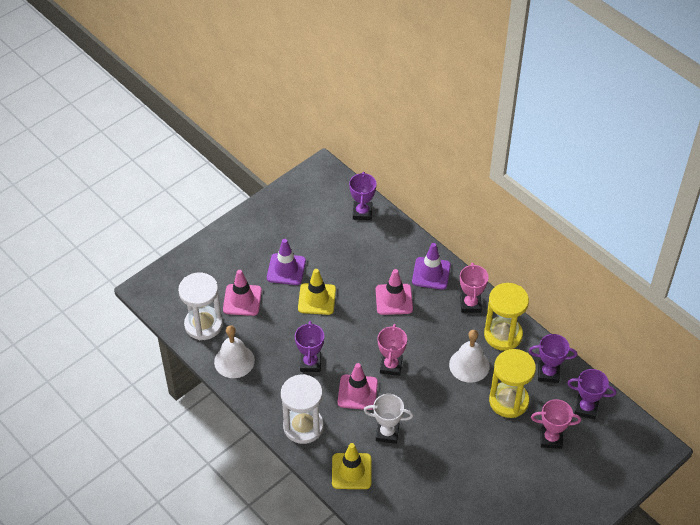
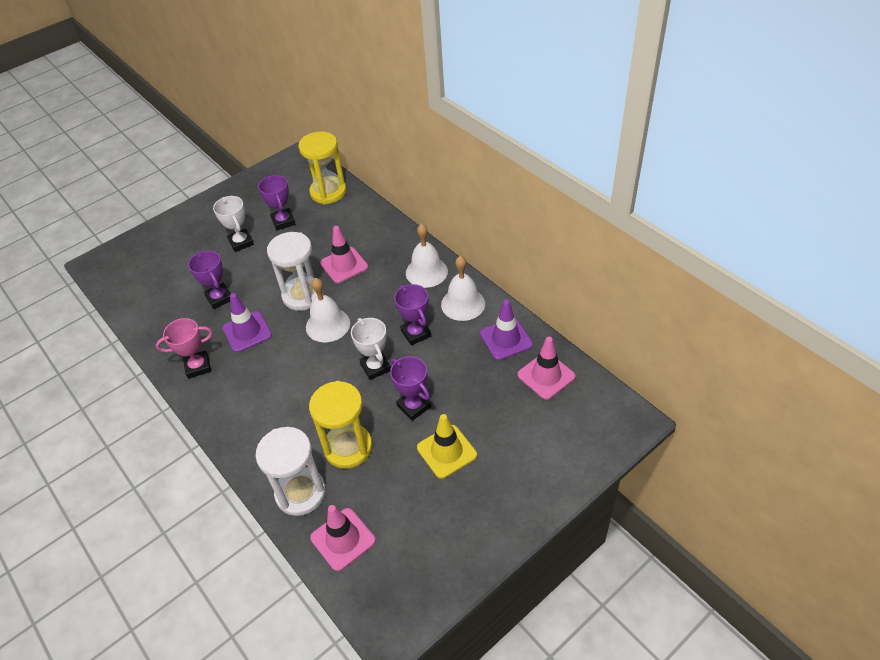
pink trophy: [378,324,407,376] [460,263,489,313] [531,399,581,449] = 3 -> [156,318,213,379] = 1
white bell: [214,325,255,378] [449,330,490,383] = 2 -> [306,278,350,342] [406,224,448,288] [441,256,485,321] = 3
white trophy: [364,394,413,444] = 1 -> [213,196,254,252] [351,318,391,380] = 2
yellow traffic cone: [298,269,336,315] [332,443,372,489] = 2 -> [417,414,477,479] = 1

